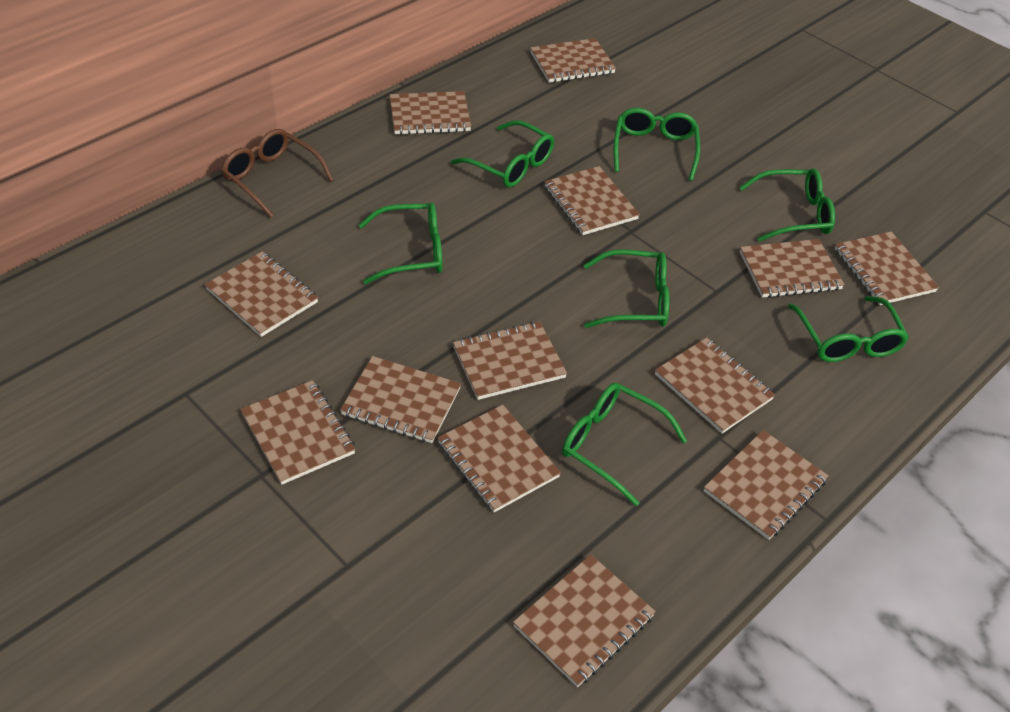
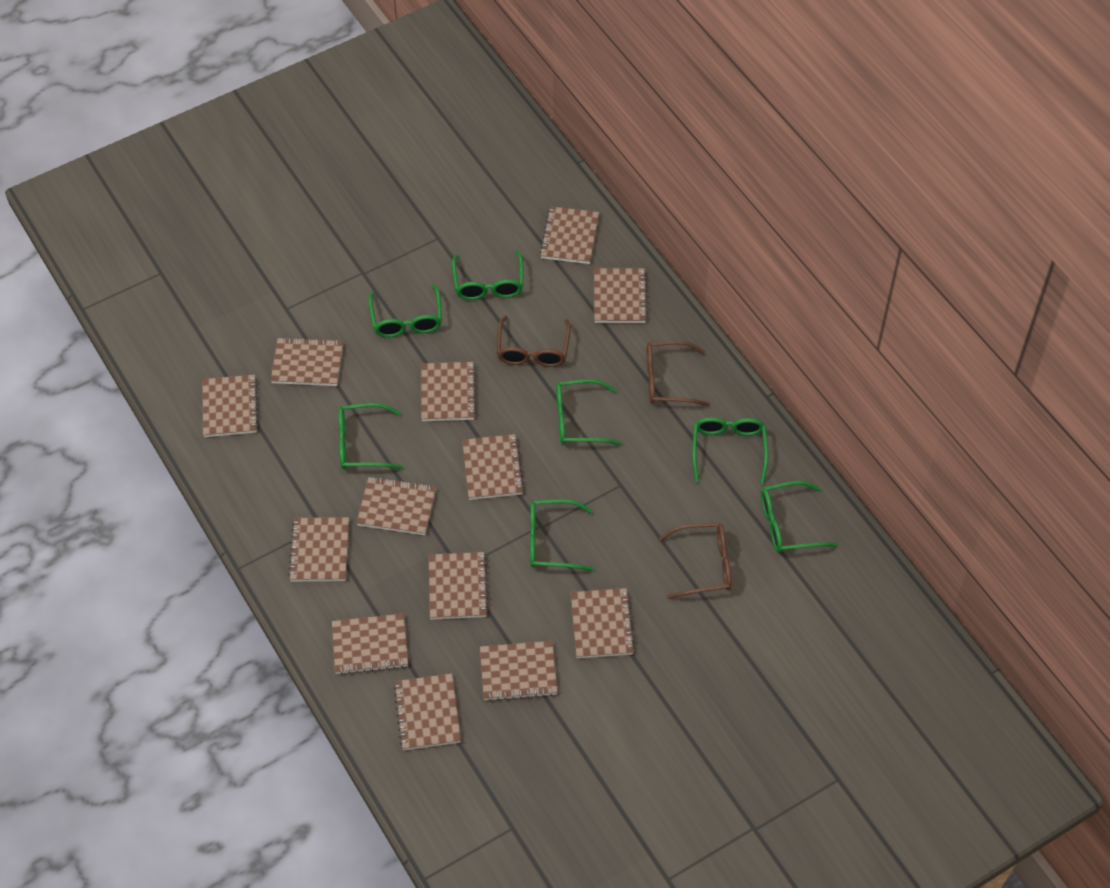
brown glasses: [221,129,334,218] = 1 -> [497,316,571,367] [647,341,710,406] [659,523,731,599] = 3

